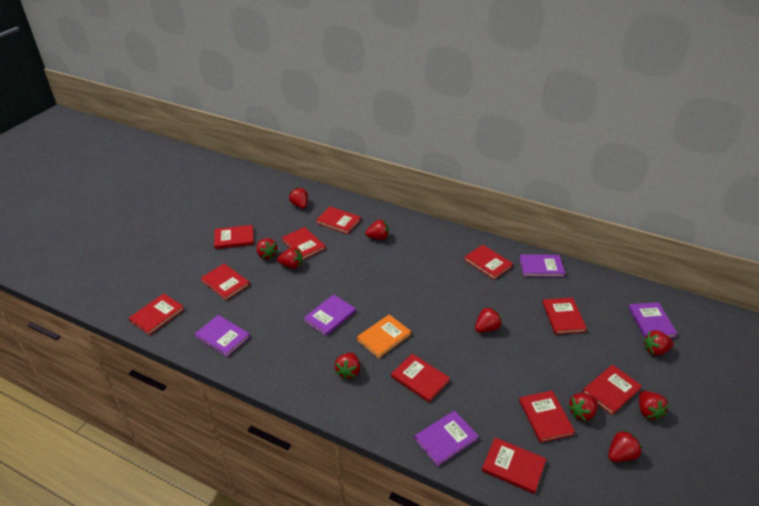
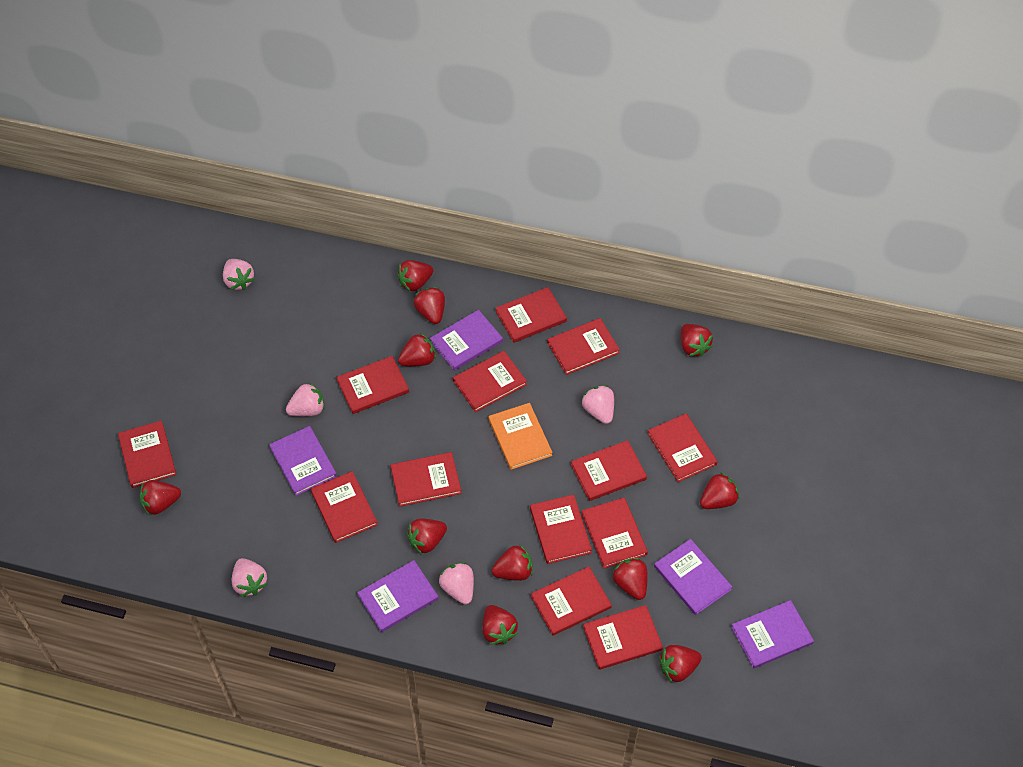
pink strawberry: none = 0 -> [223,259,255,290] [232,558,267,597] [286,383,325,416] [439,562,474,604] [582,385,614,424] = 5
red book: [129,294,185,335] [201,264,250,300] [214,225,254,249] [282,227,326,260] [316,207,361,234] [391,354,450,402] [464,245,513,280] [482,438,546,494] [519,391,575,443] [542,298,587,334] [583,365,642,415] = 11 -> [118,420,177,488] [311,471,378,543] [336,356,409,414] [390,452,462,507] [453,351,527,412] [495,287,567,343] [530,494,592,564] [531,567,612,636] [547,318,620,375] [571,440,647,501] [581,497,648,569] [583,605,663,670] [647,414,718,482] = 13
red strawberry: [257,238,278,259] [277,247,302,269] [289,188,308,209] [335,353,360,380] [365,220,389,240] [475,307,502,332] [568,393,598,421] [608,430,642,462] [639,391,669,421] [644,330,674,356] = 10 -> [140,480,181,515] [397,260,433,291] [398,333,436,366] [407,519,447,554] [414,287,445,324] [482,605,518,645] [491,544,533,581] [612,558,648,600] [659,645,702,682] [681,324,713,357] [700,472,739,509] = 11

